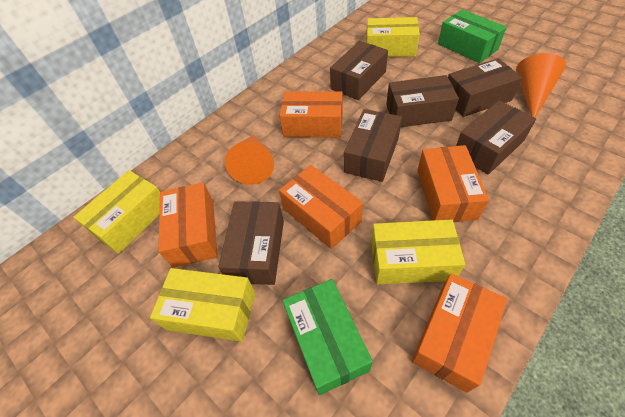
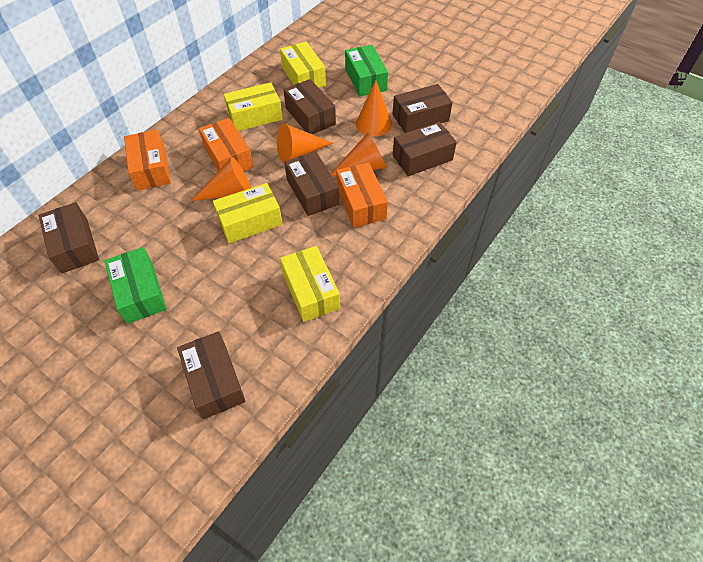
orange box: [158,183,218,267] [279,91,343,138] [279,165,363,249] [412,274,507,393] [417,145,489,222] = 5 -> [124,130,171,191] [199,118,254,171] [336,162,388,228] = 3
orange cone: [225,135,274,185] [516,53,566,118] = 2 -> [191,157,251,201] [277,123,333,163] [331,133,386,177] [356,80,392,136] = 4

